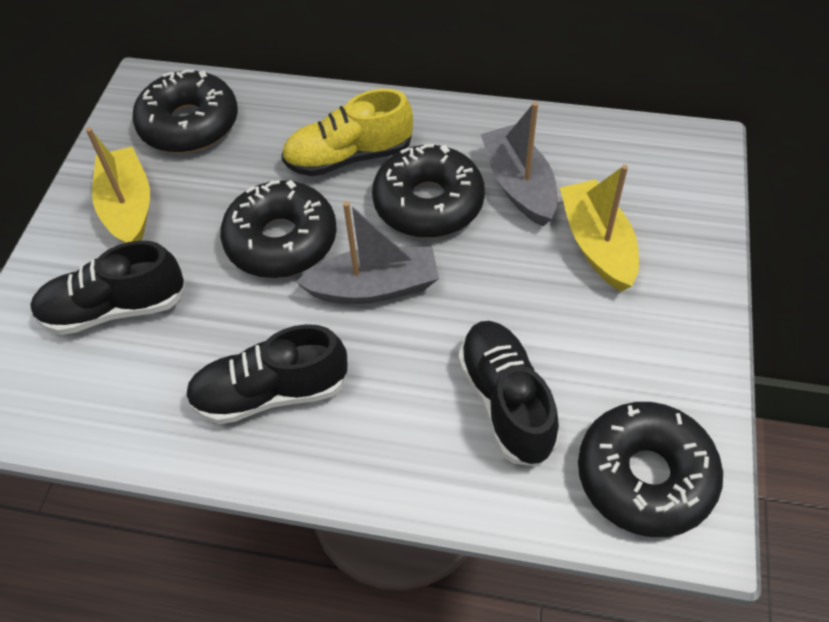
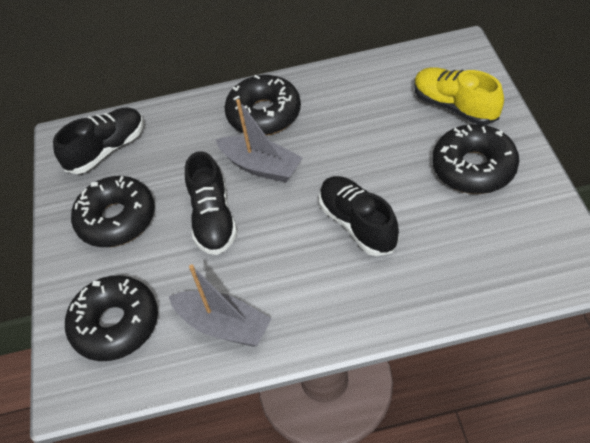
yellow boat: [86,127,150,243] [560,165,639,292] = 2 -> none = 0

